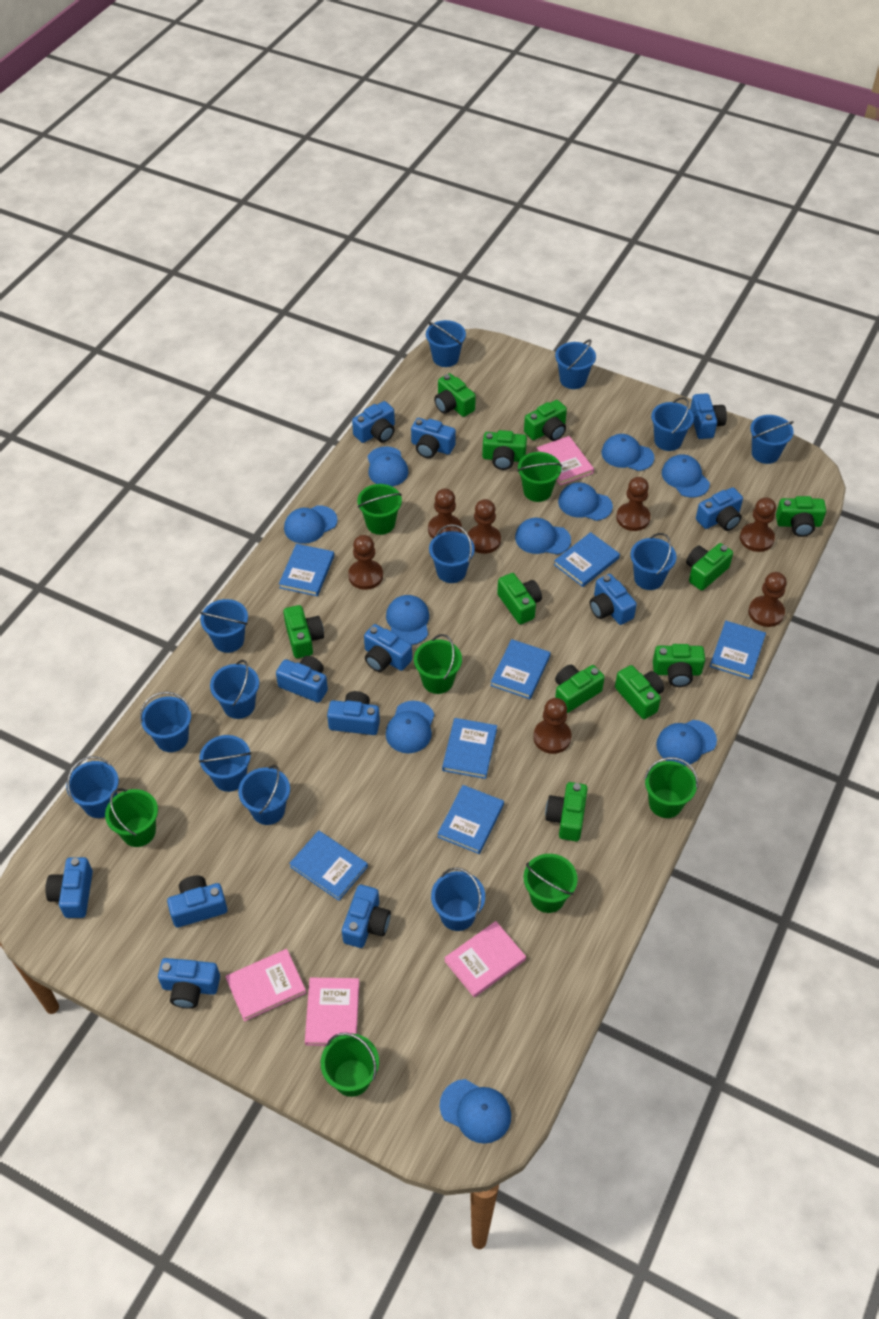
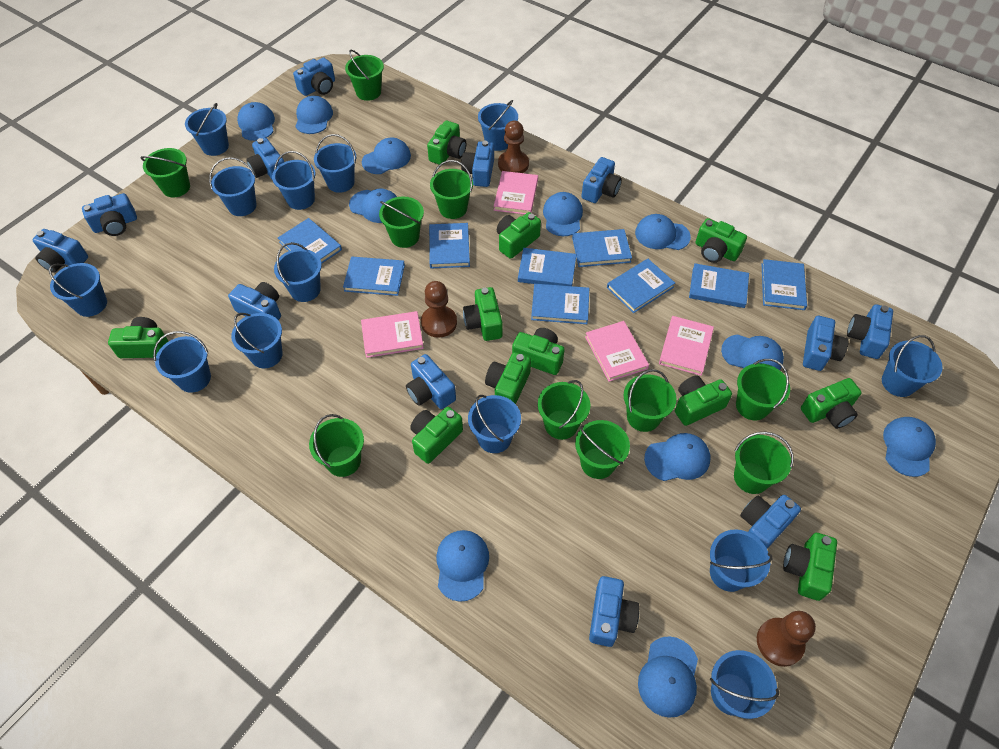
blue book: [279,544,334,596] [289,830,368,901] [438,785,504,854] [442,718,497,779] [491,639,551,699] [554,532,620,587] [710,621,766,679] = 7 -> [278,218,342,264] [343,257,405,296] [429,223,470,269] [518,248,576,286] [531,284,589,324] [572,229,632,267] [607,259,675,313] [689,263,749,308] [762,259,807,310] = 9
blue cap: [284,505,338,544] [367,446,408,486] [386,595,429,645] [386,701,434,753] [440,1079,511,1144] [515,518,571,555] [558,482,613,521] [601,434,654,471] [656,720,717,765] [662,454,710,498] = 10 -> [237,102,275,141] [295,96,333,134] [349,189,397,223] [362,138,411,174] [436,530,489,602] [543,192,583,236] [635,214,691,250] [638,636,698,718] [644,433,711,481] [721,334,784,370] [883,417,936,477] = 11
brown pawn: [348,535,383,590] [428,489,462,539] [468,499,501,554] [533,698,571,754] [616,477,651,531] [740,497,776,552] [748,572,787,627] = 7 -> [421,281,457,338] [498,121,529,173] [757,611,816,667] = 3
green bucket: [105,788,158,847] [321,1033,379,1097] [357,484,402,535] [414,634,462,694] [517,452,562,502] [523,854,578,913] [644,757,698,818] = 7 -> [141,148,190,198] [309,414,364,477] [345,50,384,101] [379,196,424,248] [430,160,473,219] [538,380,590,440] [575,420,630,479] [624,369,676,432] [734,432,794,494] [736,359,790,420] = 10

